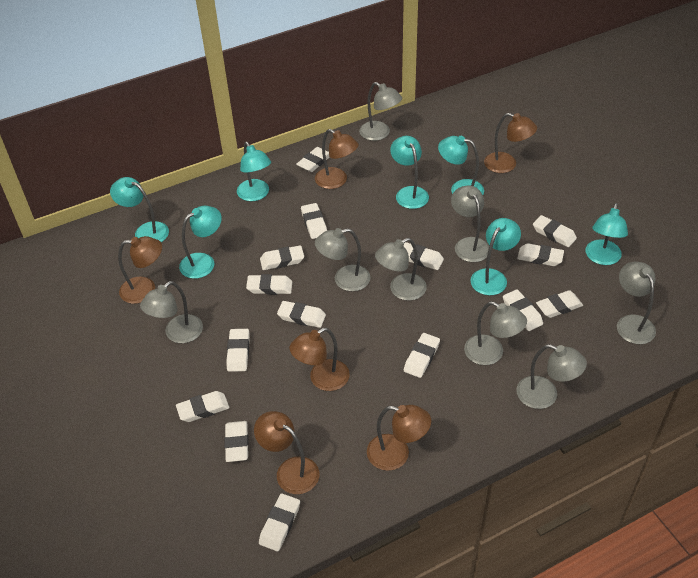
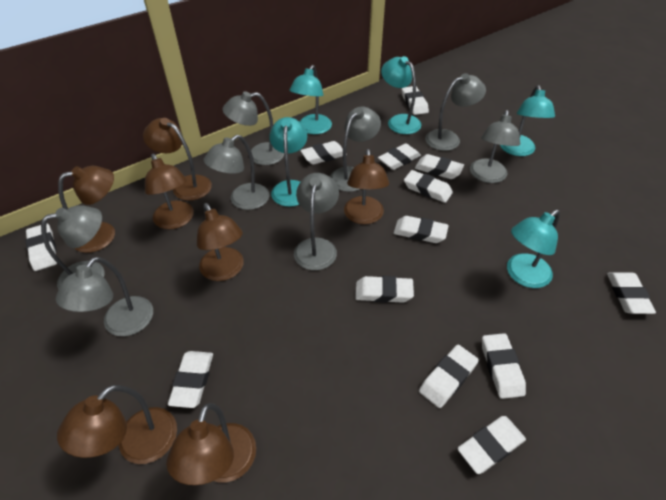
brown lamp: [118,236,162,304] [254,411,319,494] [290,328,350,391] [315,129,359,189] [367,405,431,471] [484,113,537,173] = 6 -> [57,385,177,464] [58,166,115,253] [143,118,212,201] [145,154,194,229] [166,403,256,485] [197,203,244,281] [344,149,389,224] = 7
turquoise lamp: [110,177,169,242] [179,206,222,279] [237,142,271,201] [390,136,429,209] [438,136,484,195] [470,218,521,295] [586,203,628,265] = 7 -> [269,117,307,207] [289,65,332,134] [381,56,421,134] [500,85,555,156] [507,210,560,288] = 5
white eraser: [176,391,229,422] [224,421,249,462] [226,329,250,372] [246,274,292,295] [259,494,300,551] [260,245,304,270] [277,301,326,328] [296,147,330,172] [301,203,327,239] [403,242,444,270] [404,333,440,378] [503,289,543,331] [517,243,564,266] [533,215,577,247] [536,290,583,318] = 15 -> [26,223,57,271] [168,351,213,408] [300,141,347,165] [355,276,414,303] [378,143,421,170] [394,216,449,243] [402,86,429,115] [404,170,453,203] [415,154,464,179] [419,345,479,408] [458,416,526,474] [482,333,526,399] [607,273,656,314] = 13

